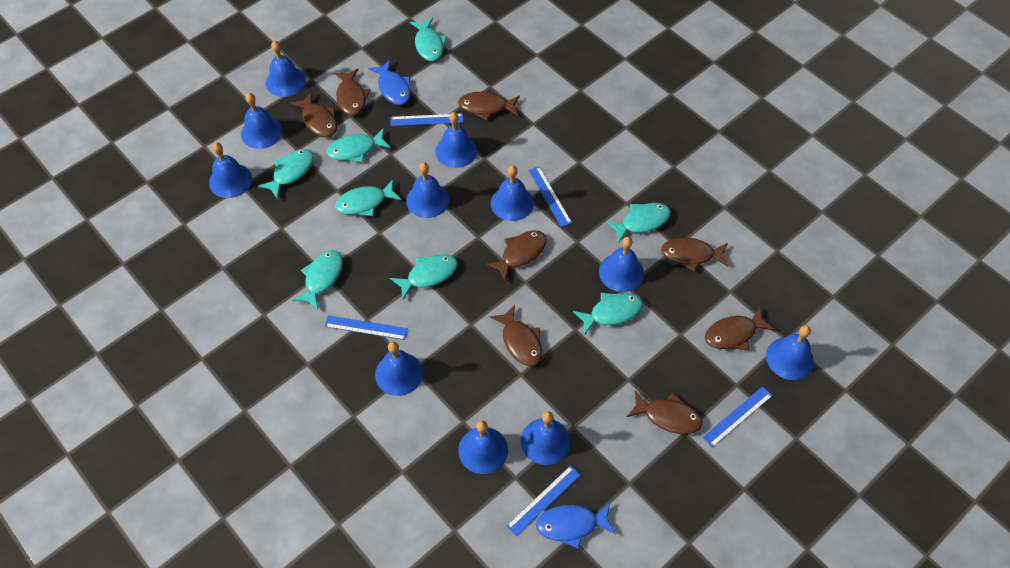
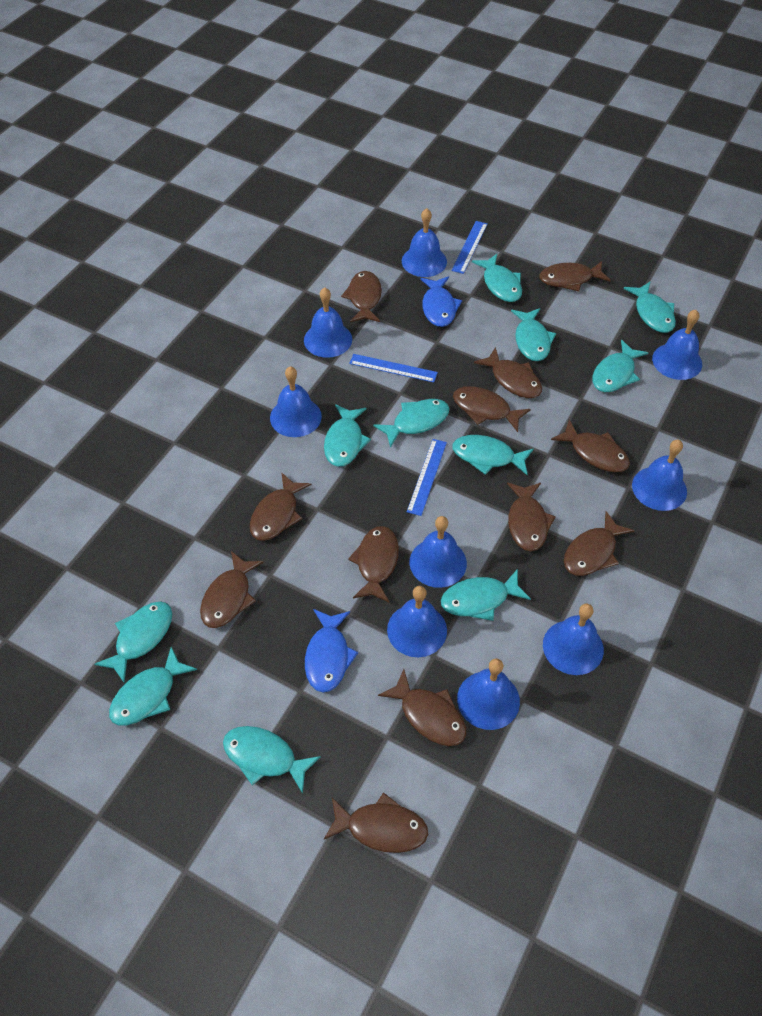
blue bell: [209,142,252,198] [241,93,283,149] [266,41,306,97] [375,341,423,396] [406,162,449,218] [435,112,477,168] [458,420,508,474] [491,165,534,221] [521,411,570,465] [599,237,644,292] [766,325,814,380] = 11 -> [270,366,322,437] [304,288,352,358] [387,586,447,657] [402,208,447,277] [410,516,467,588] [457,658,520,730] [543,604,604,675] [632,440,687,511] [652,310,702,380] = 9
blue ruler: [325,315,408,340] [391,114,463,126] [507,466,581,536] [529,166,572,227] [702,386,772,447] = 5 -> [349,354,438,382] [407,439,447,516] [451,221,488,274] = 3
brown fish: [290,92,337,137] [334,69,370,116] [458,92,520,120] [486,230,547,281] [490,305,542,366] [627,391,702,434] [661,238,729,272] [705,307,775,350] = 8 -> [200,551,264,628] [250,472,312,541] [324,792,428,853] [341,271,382,322] [348,526,399,602] [378,669,466,746] [453,386,531,432] [474,347,542,398] [507,483,556,551] [539,261,611,291] [551,419,630,472] [564,511,634,576] = 12
turquoise fish: [258,149,314,199] [292,250,343,310] [327,128,391,163] [335,179,402,216] [390,254,458,300] [410,17,447,61] [573,293,643,335] [606,203,671,243] = 8 -> [94,601,172,683] [109,647,197,726] [223,726,321,794] [324,404,371,467] [373,399,450,448] [441,569,531,621] [452,435,534,475] [472,254,522,302] [511,308,556,361] [592,340,648,392] [624,282,676,333] = 11

